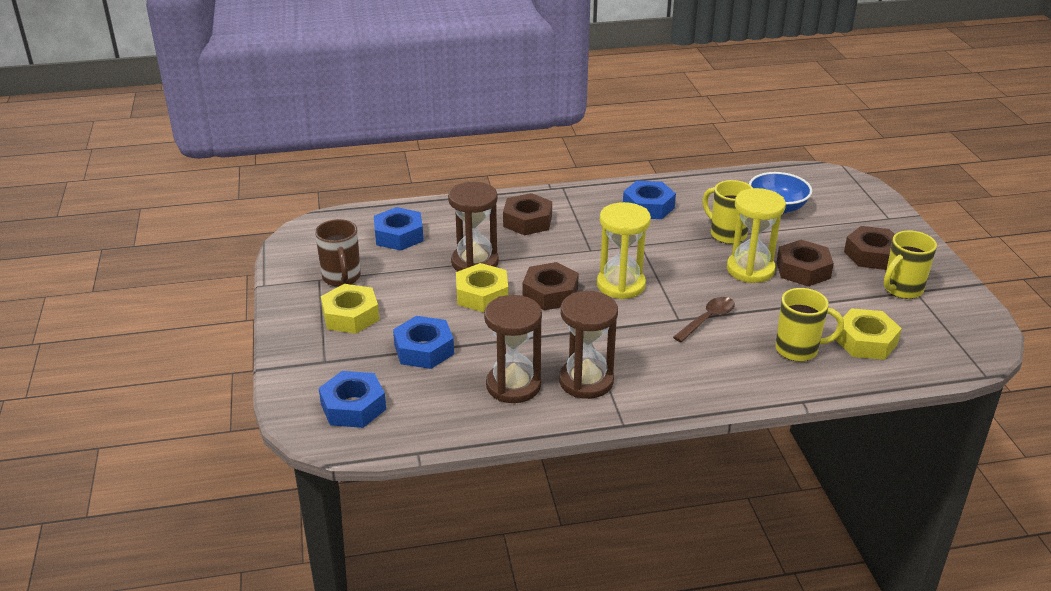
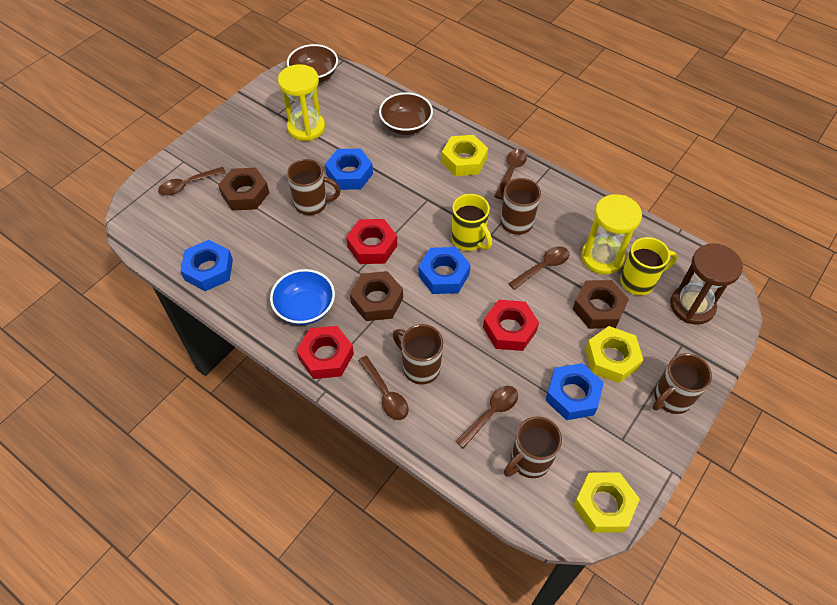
brown bowl: none = 0 -> [287,44,338,83] [379,92,433,135] = 2
brown hourglass: [448,182,499,271] [484,295,542,403] [559,291,618,399] = 3 -> [670,243,743,325] = 1
brown mug: [315,219,361,287] = 1 -> [287,159,340,215] [393,324,443,385] [500,178,541,235] [504,416,562,478] [653,353,712,414] = 5
brown nut: [503,193,552,235] [522,262,579,310] [777,240,834,287] [844,226,895,270] = 4 -> [218,168,269,211] [350,271,403,321] [573,280,629,329] = 3
brown spoon: [673,297,735,342] = 1 -> [158,167,225,196] [358,356,409,420] [455,386,518,449] [494,149,527,199] [508,246,570,290] = 5
red nut: none = 0 -> [296,326,354,379] [346,219,397,264] [483,300,539,351] = 3
yellow mug: [703,180,753,244] [775,288,844,362] [884,230,937,299] = 3 -> [452,194,492,251] [620,237,677,295] = 2

